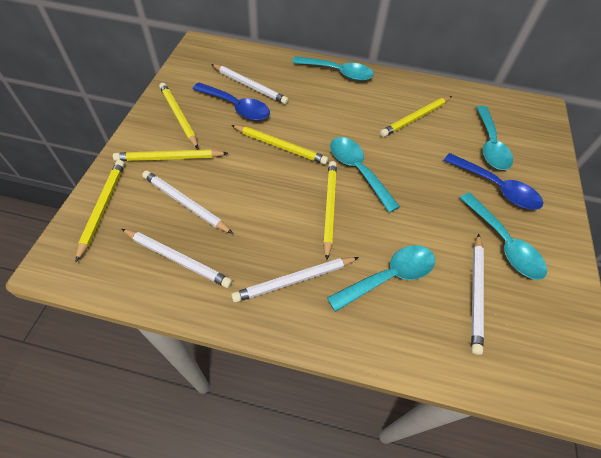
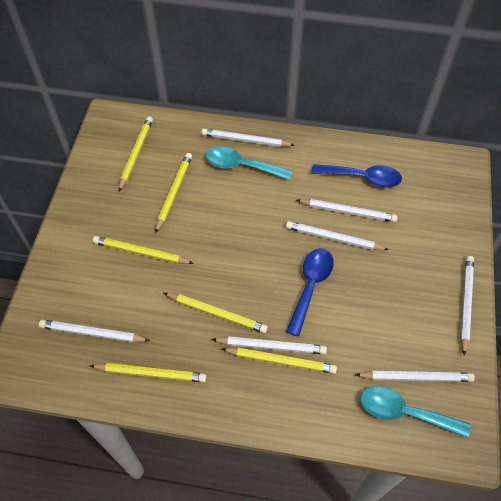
turquoise spoon: [292,56,374,81] [327,245,435,312] [330,137,400,213] [460,193,547,280] [476,106,513,170] = 5 -> [206,147,292,180] [360,386,471,438] = 2
white pencil: [122,229,232,288] [142,171,233,234] [211,64,289,104] [231,257,359,303] [471,233,484,355] = 5 -> [39,320,150,342] [201,128,295,147] [211,336,327,354] [286,221,389,250] [296,199,398,222] [355,371,475,382] [460,256,474,356] = 7

